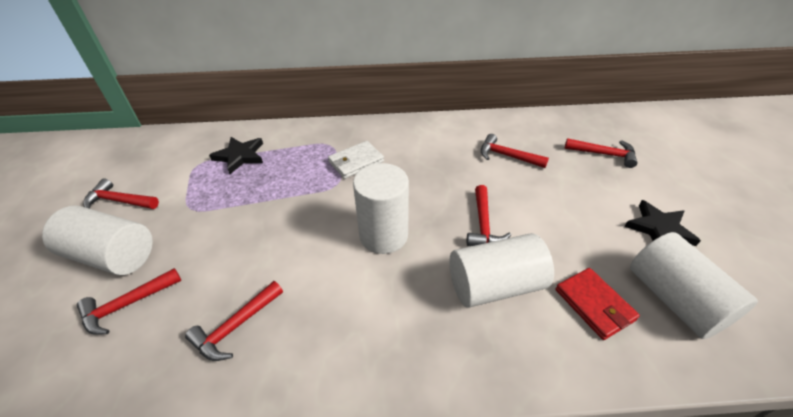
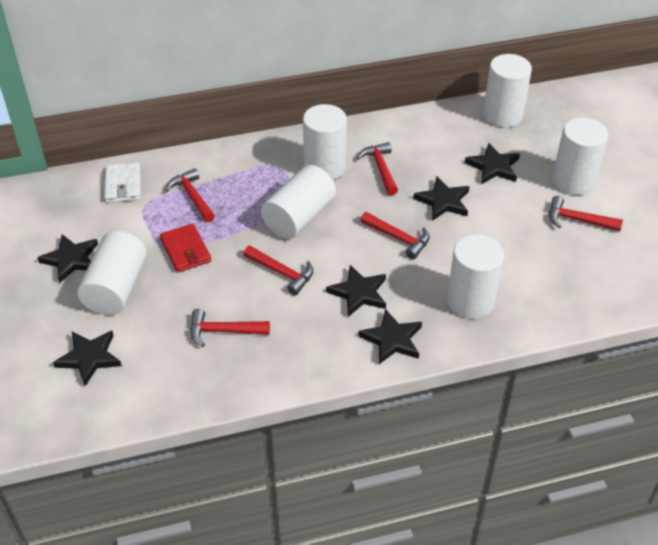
black star: [209,137,263,174] [624,200,701,246] = 2 -> [37,234,98,283] [53,331,122,386] [326,265,386,317] [358,309,422,364] [413,176,470,221] [465,143,520,184] = 6
white cylinder: [42,206,153,275] [353,163,409,254] [449,233,554,308] [630,232,758,339] = 4 -> [77,231,147,315] [261,165,336,239] [303,104,347,180] [447,234,504,319] [483,54,532,127] [552,118,608,195] = 6

